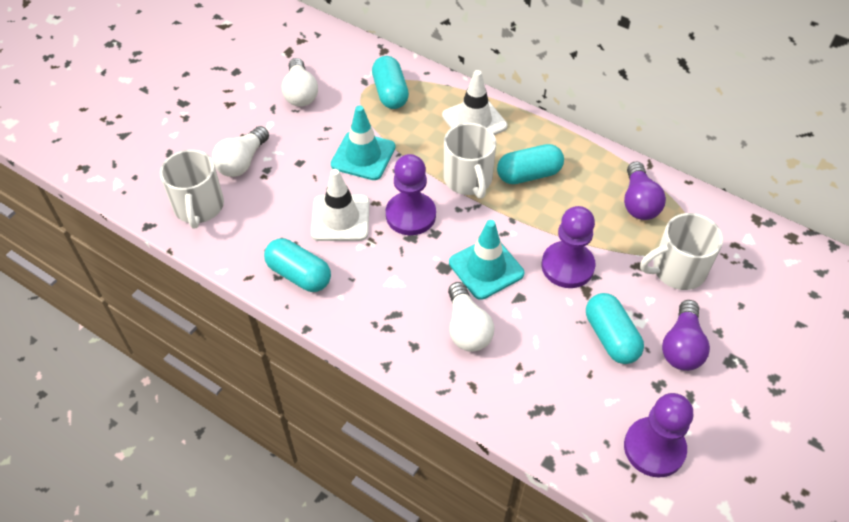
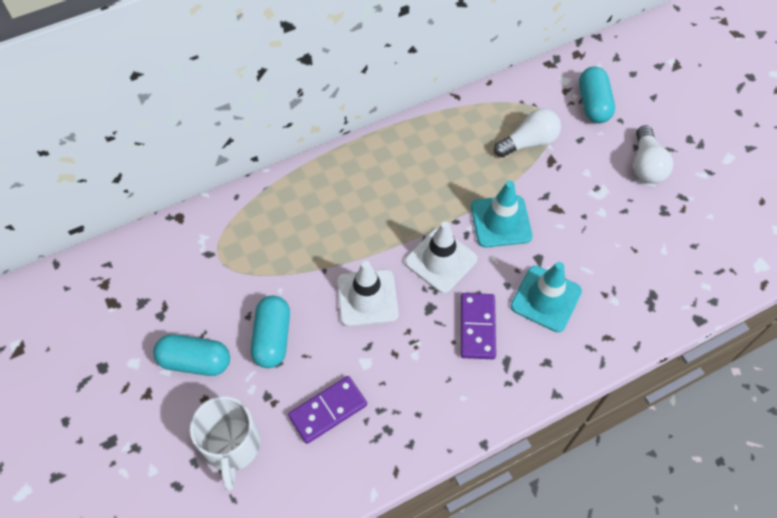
purple domino: none = 0 -> [288,376,367,444] [461,293,496,359] = 2
purple light bulb: [624,161,666,220] [662,300,710,371] = 2 -> none = 0
purple pawn: [386,154,436,235] [542,206,595,288] [624,393,693,478] = 3 -> none = 0
turquoise capsule: [264,239,331,292] [372,56,409,109] [497,144,564,184] [586,293,644,364] = 4 -> [153,334,230,376] [251,296,290,368] [579,67,615,123] = 3
white light bulb: [212,126,269,177] [282,58,318,107] [448,282,494,352] = 3 -> [494,108,561,157] [633,125,673,184] = 2
white mug: [160,150,224,229] [443,123,496,199] [640,213,723,290] = 3 -> [190,396,260,490] = 1

